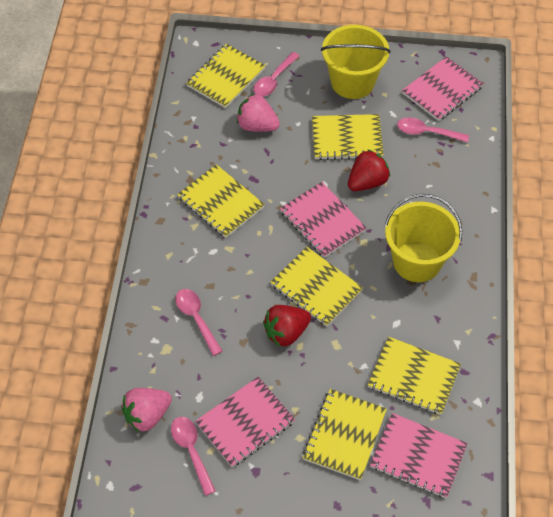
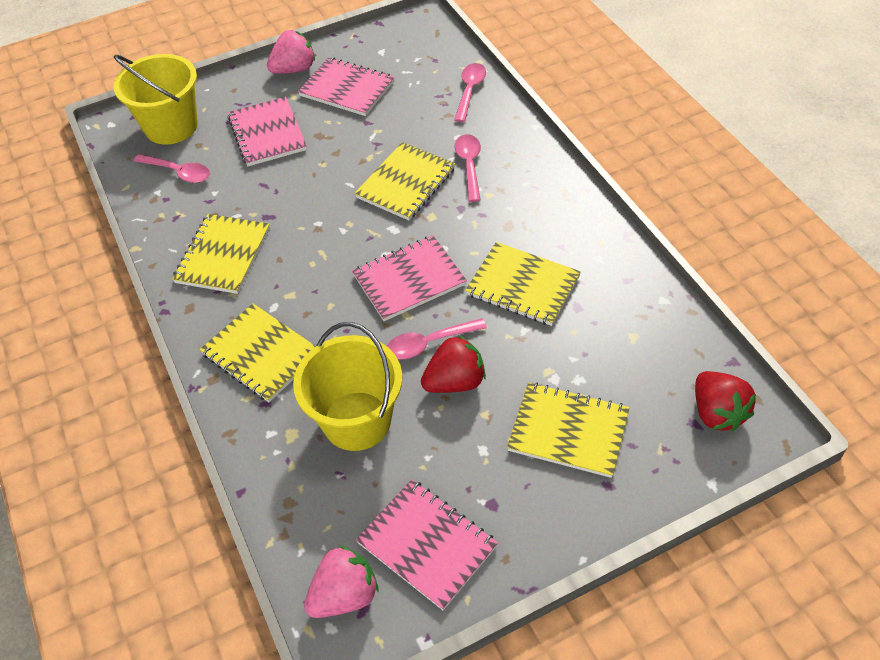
yellow notebook: [177,164,265,238] [186,44,266,108] [270,247,363,327] [303,389,387,480] [312,114,384,160] [368,337,461,415] = 6 -> [172,214,270,294] [200,304,316,402] [354,142,455,220] [465,242,581,326] [507,382,630,478] = 5

